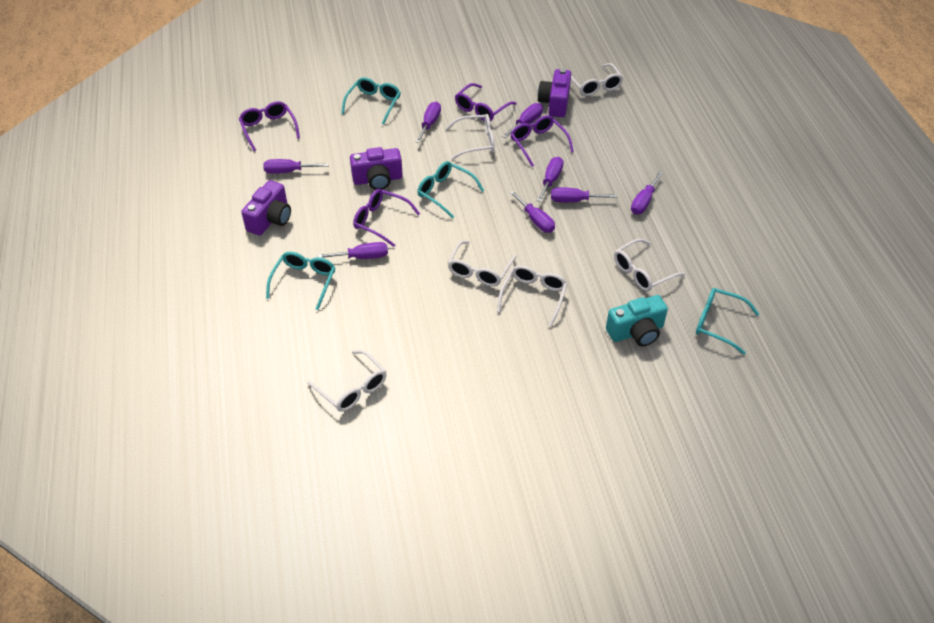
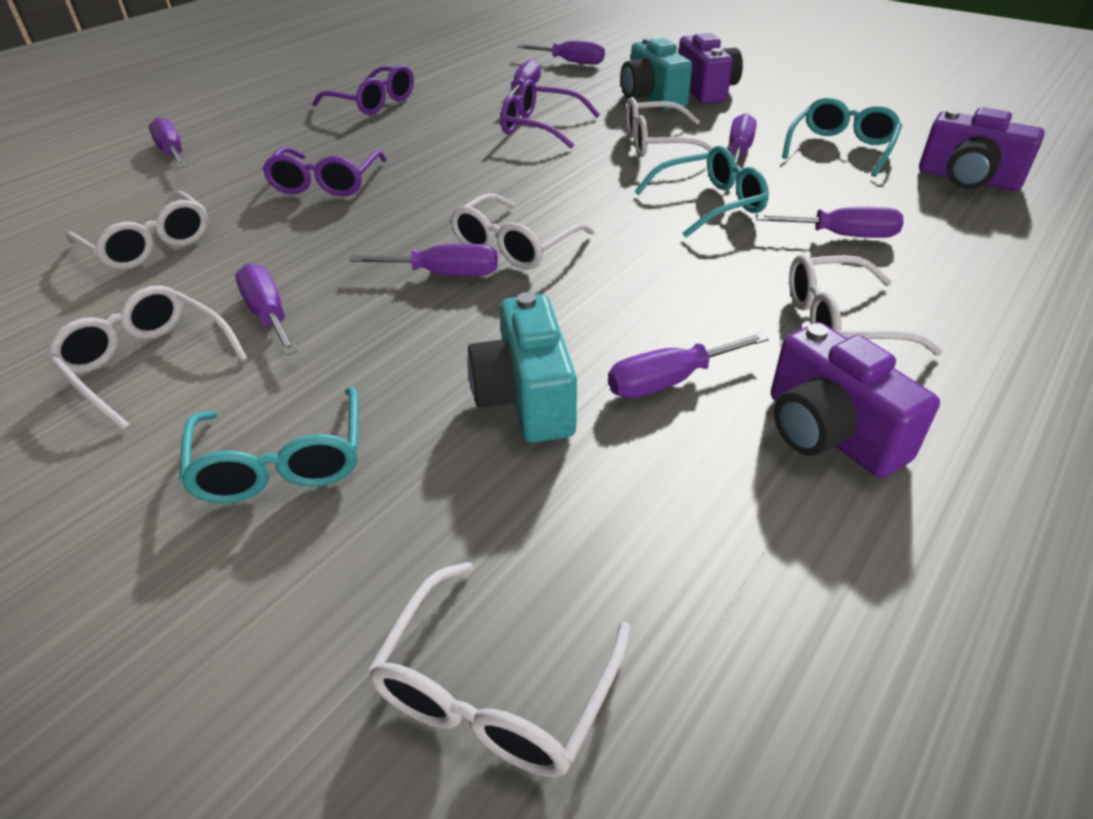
purple glasses: [239,101,300,151] [353,189,420,247] [455,83,517,121] [510,115,574,167] = 4 -> [262,147,387,197] [313,65,414,115] [501,79,600,149] = 3
turquoise camera: [606,295,668,346] = 1 -> [467,292,577,443] [620,37,692,110] = 2
turquoise glasses: [266,252,336,310] [341,77,401,125] [417,161,484,219] [696,288,759,354] = 4 -> [179,387,358,504] [635,146,769,238] [782,98,902,177] = 3

